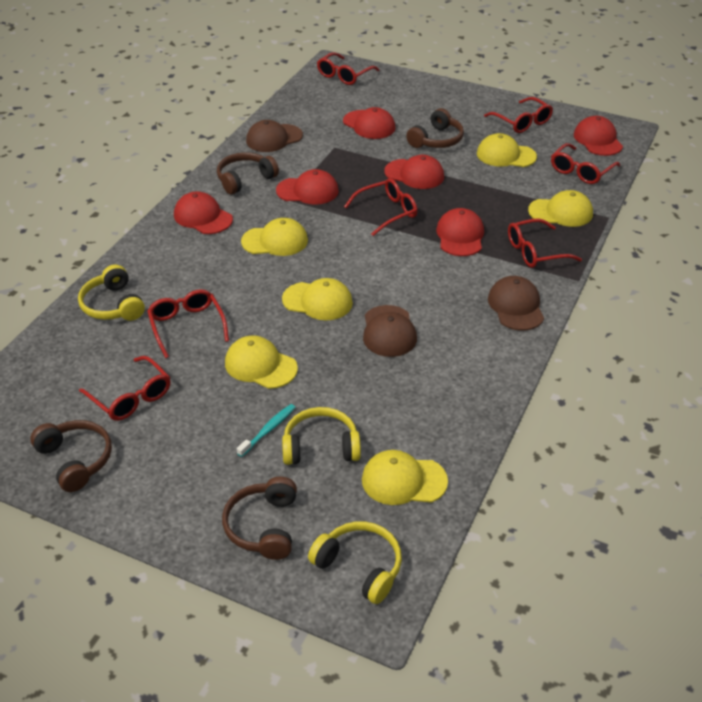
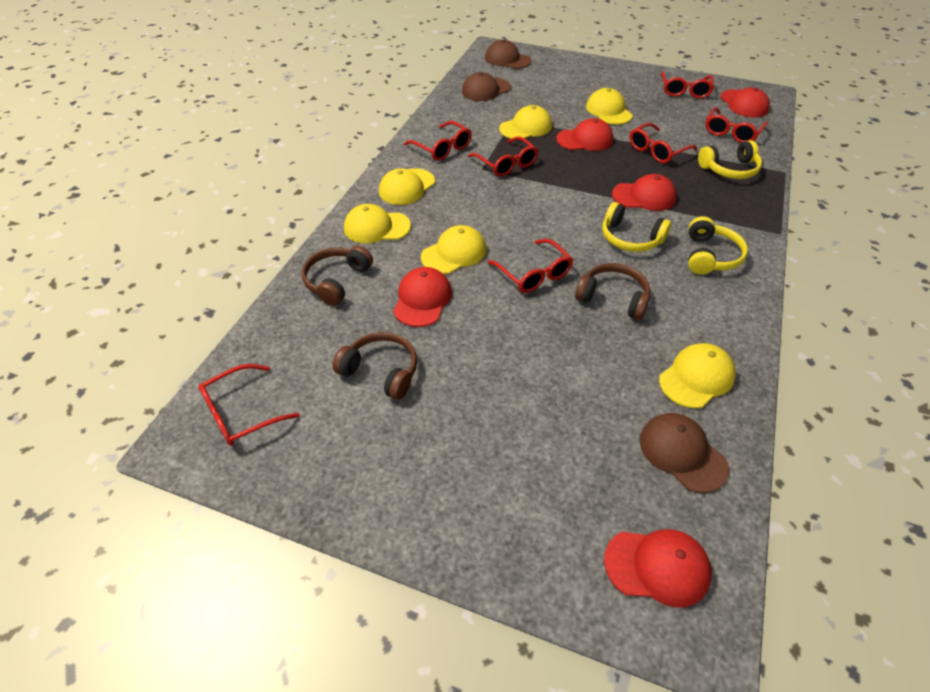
brown headphones: [30,420,112,492] [217,153,279,194] [222,476,297,560] [406,108,464,148] = 4 -> [301,246,373,306] [332,332,417,400] [575,263,650,320] = 3
red cap: [174,192,233,234] [276,169,339,205] [343,107,395,139] [384,155,444,189] [436,208,484,256] [574,116,623,156] = 6 -> [393,267,452,327] [556,118,613,151] [604,529,712,608] [612,174,677,211] [720,87,770,118] = 5
turquoise toothbrush: [237,404,296,457] = 1 -> none = 0

